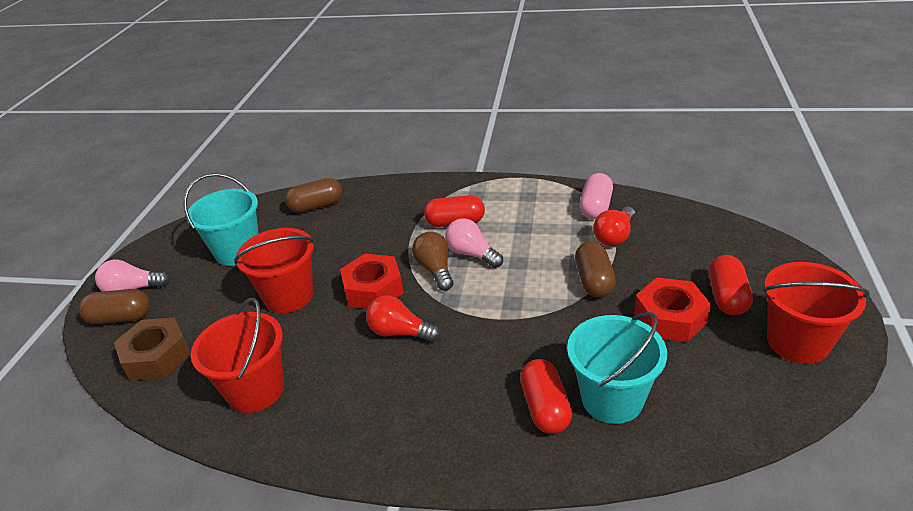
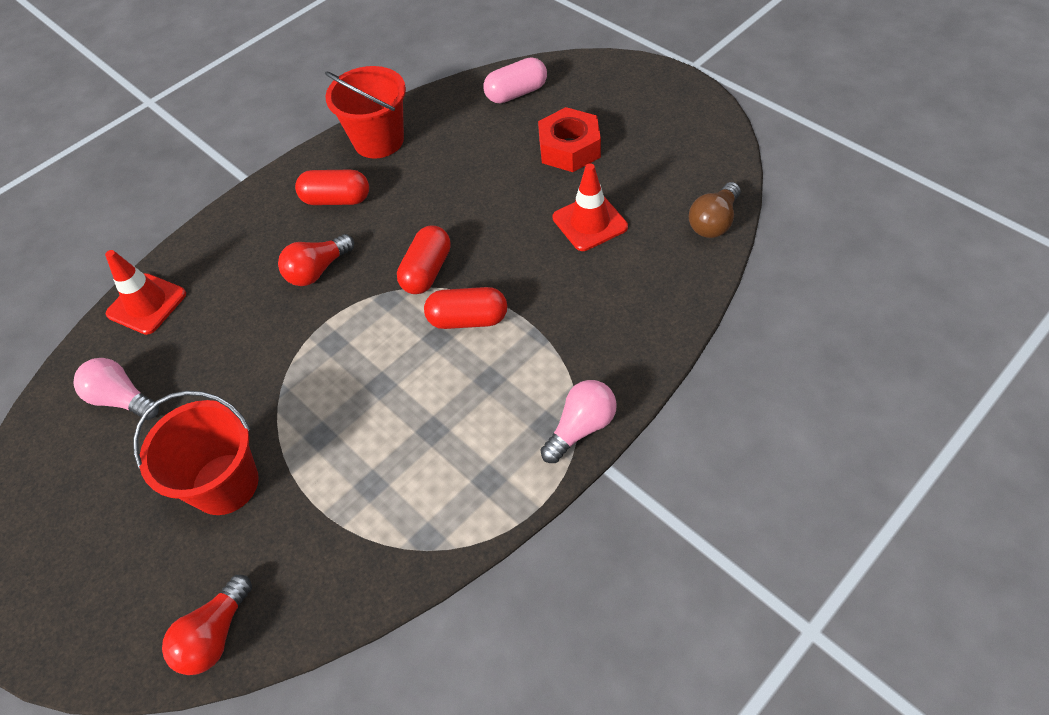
brown capsule: [79,289,150,324] [285,178,342,213] [575,241,616,297] = 3 -> none = 0
brown nut: [114,317,191,381] = 1 -> none = 0
red bucket: [191,298,284,413] [234,228,315,313] [763,262,870,364] = 3 -> [133,391,259,515] [325,66,406,158] = 2
red nut: [340,254,404,309] [634,277,711,342] = 2 -> [538,107,601,172] = 1
red traffic cone: none = 0 -> [105,250,186,335] [553,163,628,251] = 2
turquoise bucket: [184,173,259,266] [567,312,667,424] = 2 -> none = 0

